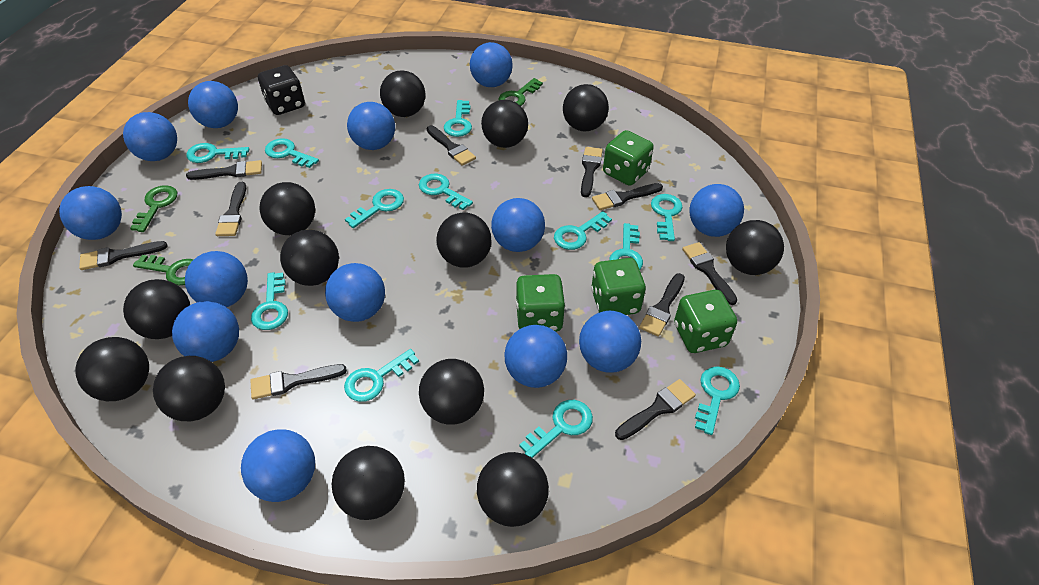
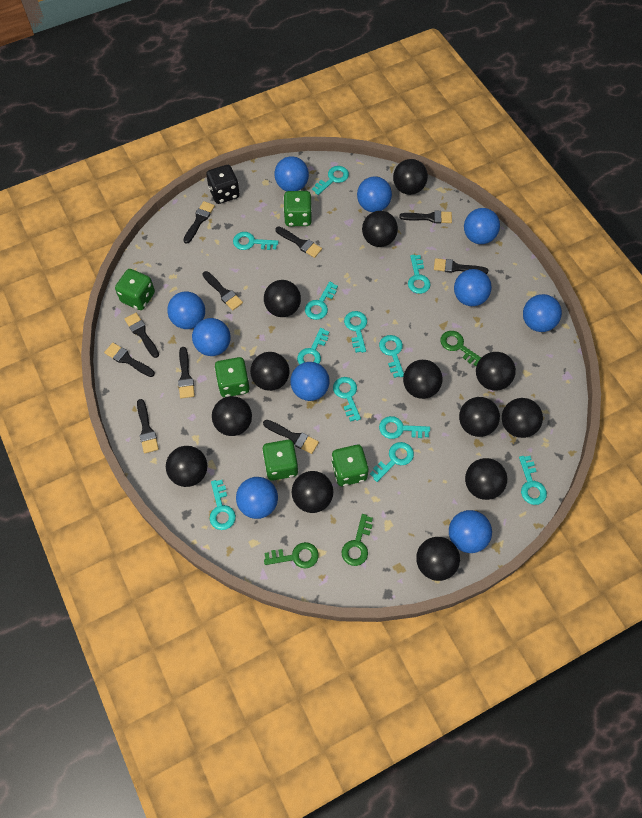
blue ball: [59,186,122,240] [123,112,177,161] [172,301,239,362] [185,251,248,307] [188,81,238,128] [241,429,315,502] [325,263,385,322] [347,102,395,150] [470,42,513,87] [491,198,545,252] [504,325,567,388] [579,311,641,373] [689,184,744,237] = 13 -> [167,292,205,329] [192,318,230,356] [236,477,278,519] [274,156,309,191] [290,362,330,401] [357,176,392,212] [449,510,492,553] [454,269,492,306] [464,208,500,244] [523,294,562,332] = 10
green dice: [516,274,565,332] [591,258,646,315] [603,130,654,186] [674,290,737,353] = 4 -> [115,269,155,310] [215,357,250,397] [262,440,298,481] [283,191,312,226] [331,445,369,486] = 5

